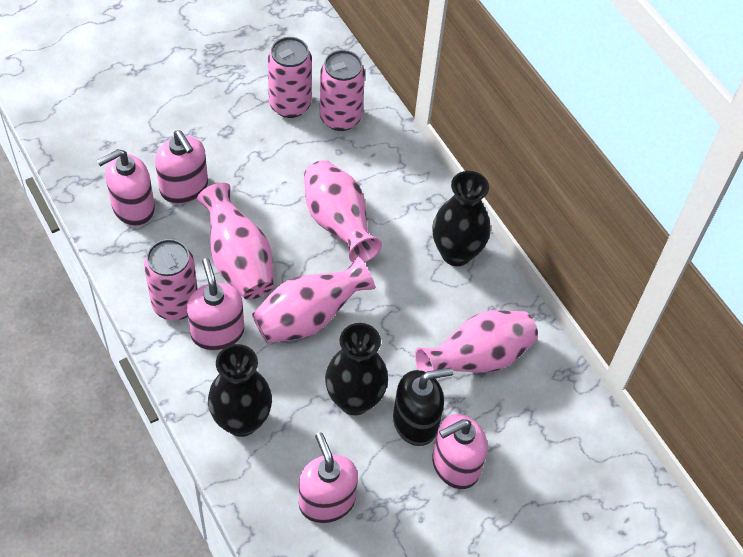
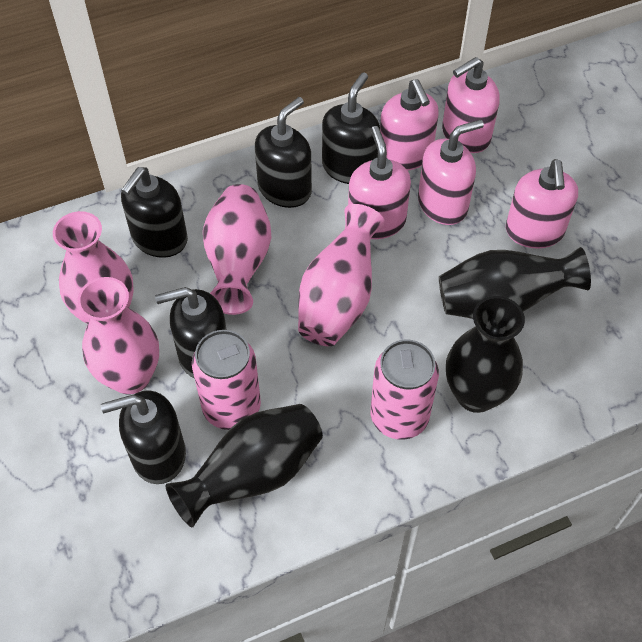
black soap dispenser: [393,368,454,446] = 1 -> [101,390,186,484] [121,167,188,258] [155,287,227,378] [255,97,312,208] [322,73,380,184] = 5
pink can: [144,239,198,321] [268,37,312,118] [319,50,365,131] = 3 -> [192,330,261,430] [371,340,439,440] = 2

